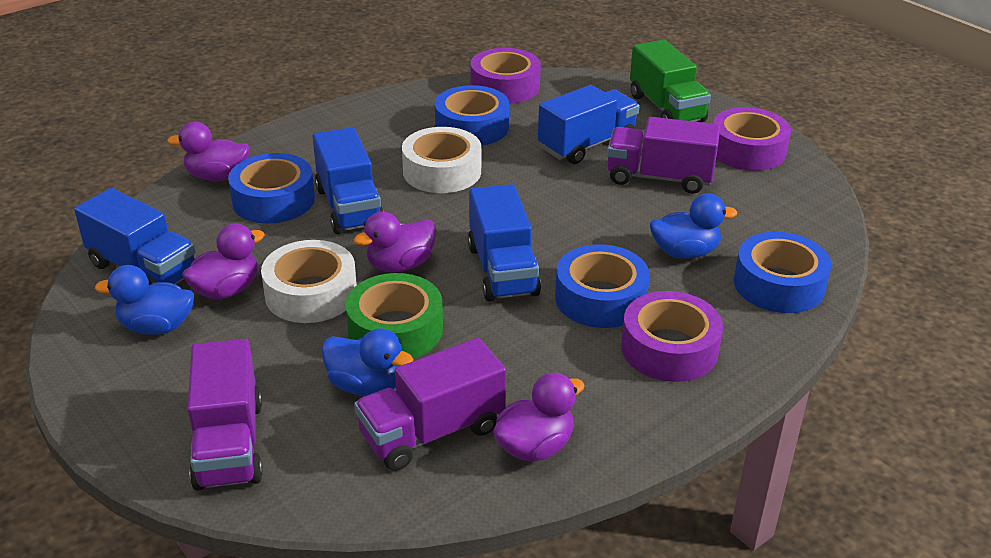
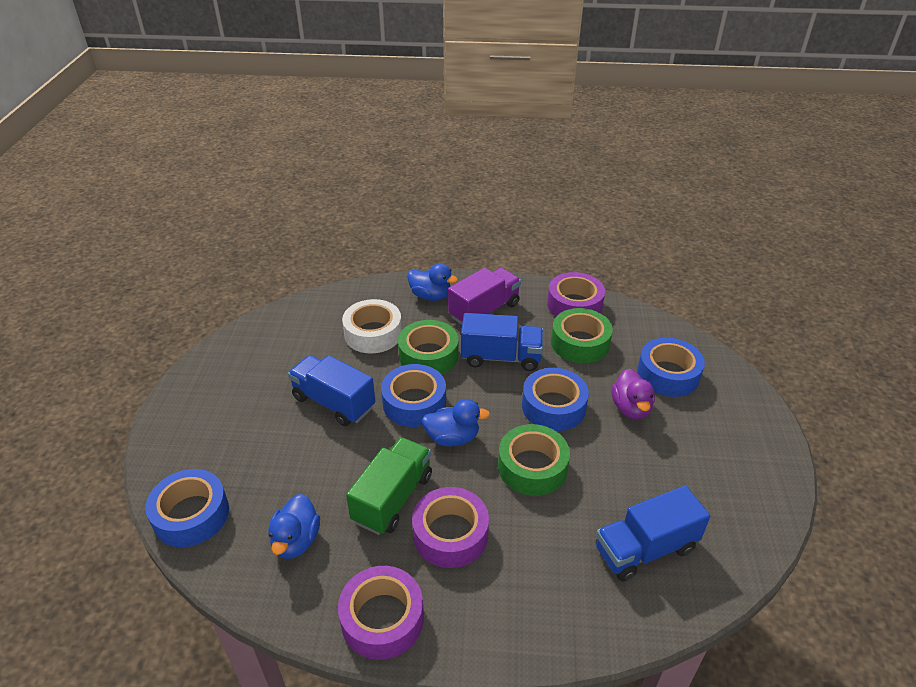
blue truck: [74,188,195,285] [313,127,384,234] [468,184,541,302] [538,85,640,164] = 4 -> [288,355,375,426] [461,313,543,371] [596,486,710,581] = 3
green tape: [345,273,443,359] = 1 -> [398,320,458,374] [498,424,570,496] [551,308,613,363] = 3
purple duck: [167,122,250,181] [182,223,265,300] [354,212,436,272] [493,373,585,462] = 4 -> [611,369,655,419] = 1
purple truck: [188,339,263,491] [354,338,506,471] [607,117,720,194] = 3 -> [448,268,521,325] = 1
white tape: [261,240,357,323] [402,127,481,193] = 2 -> [342,299,402,353] = 1

